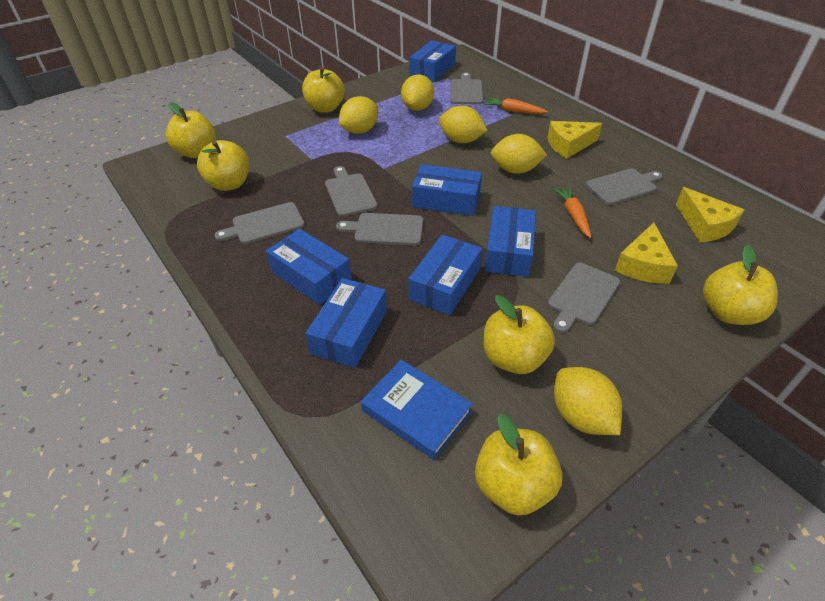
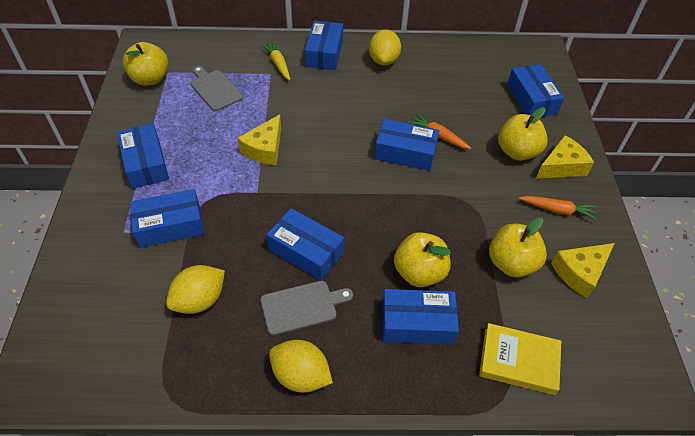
blue book: [361,360,473,460] = 1 -> none = 0
blue box: [266,229,352,305] [306,278,387,368] [408,234,482,315] [409,40,456,82] [412,164,482,216] [485,206,536,277] = 6 -> [117,124,169,189] [130,189,204,248] [267,208,344,280] [305,21,343,70] [374,119,439,171] [382,289,459,345] [507,64,564,117] = 7
grey cutting board: [214,202,305,244] [325,166,378,217] [336,213,424,246] [451,72,483,104] [548,263,620,333] [586,168,663,205] = 6 -> [190,66,243,111] [260,281,353,336] = 2
yellow apple: [166,102,216,158] [197,140,250,191] [302,67,345,113] [475,414,562,515] [484,295,555,374] [703,245,778,325] = 6 -> [123,42,168,86] [394,232,451,287] [489,217,547,277] [498,107,548,161] = 4
yellow book: none = 0 -> [479,323,561,395] = 1
yellow carrot: none = 0 -> [261,41,290,80] = 1
yellow lemon: [339,96,378,134] [401,74,434,111] [439,106,488,143] [491,134,547,174] [554,367,622,435] = 5 -> [166,265,225,314] [269,340,333,393] [369,30,401,65] = 3

